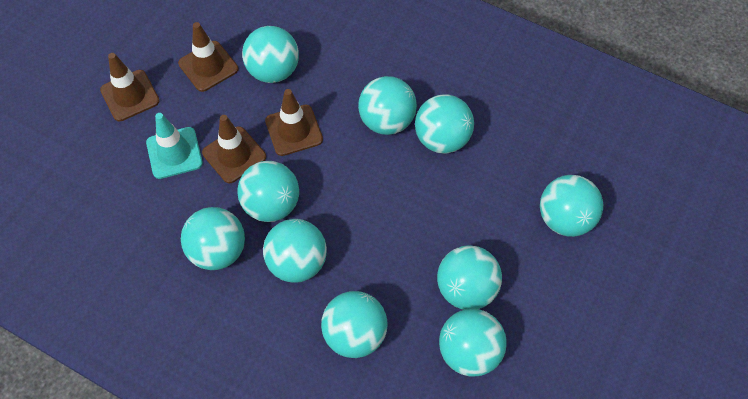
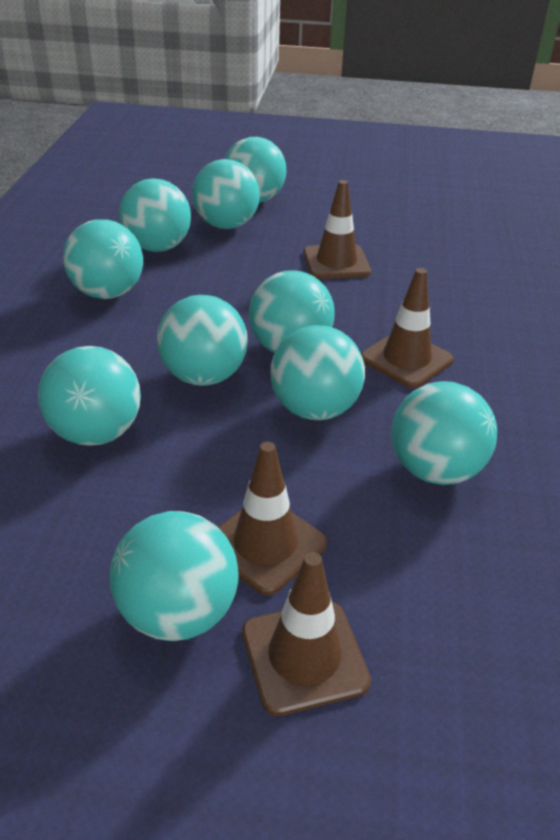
turquoise traffic cone: [146,113,203,179] = 1 -> none = 0

